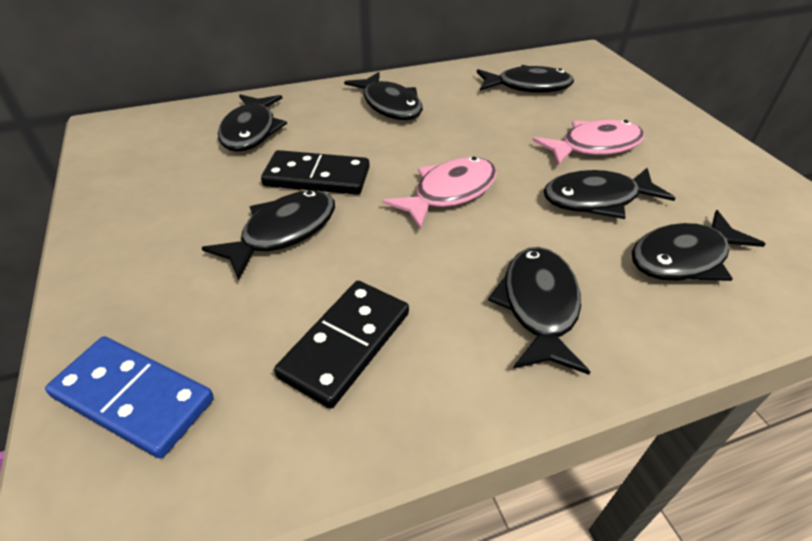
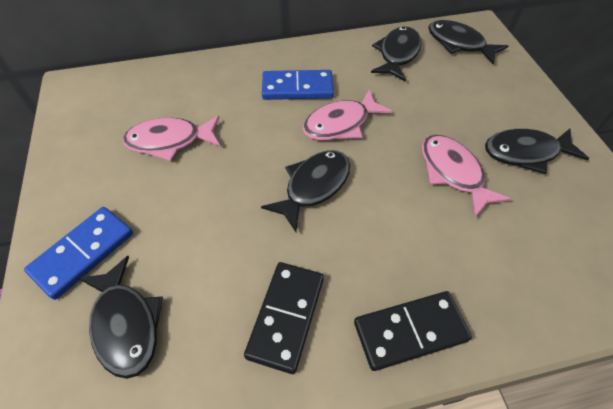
black fish: [202,190,335,281] [218,94,287,152] [344,72,423,120] [477,65,574,93] [488,247,590,375] [543,168,676,219] [632,210,765,281] = 7 -> [78,256,163,379] [261,150,350,232] [371,27,422,82] [428,20,508,64] [485,129,589,174] = 5
blue domino: [45,337,214,459] = 1 -> [24,207,133,300] [262,70,334,100] = 2
pink fish: [382,157,497,230] [532,119,644,165] = 2 -> [123,116,221,161] [302,89,392,140] [422,135,511,217] = 3

